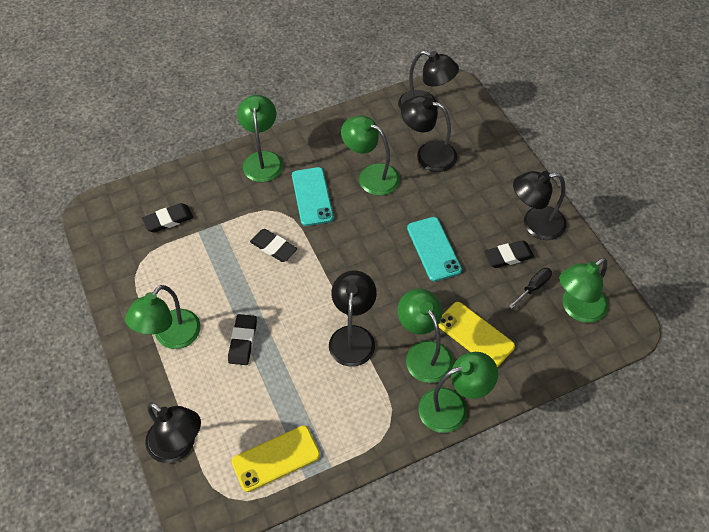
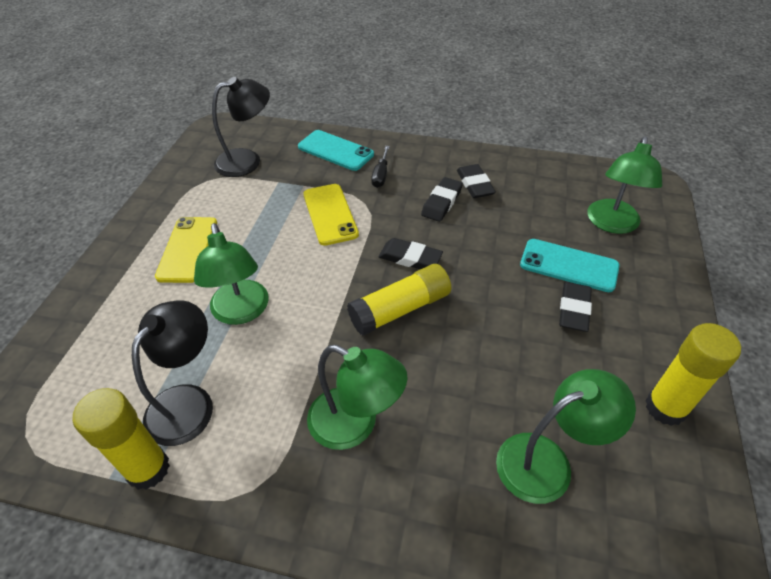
black lamp: [145,402,201,463] [329,271,377,367] [398,51,459,110] [401,96,457,172] [513,171,567,240] = 5 -> [132,300,213,446] [212,77,270,177] = 2
green lamp: [125,285,201,349] [237,95,283,182] [341,116,400,196] [397,289,453,383] [418,352,498,433] [559,258,608,323] = 6 -> [194,223,269,325] [307,345,408,450] [496,369,636,504] [587,136,662,234] = 4
yellow glue stick: none = 0 -> [73,388,170,490] [347,264,451,336] [645,323,741,426] = 3

